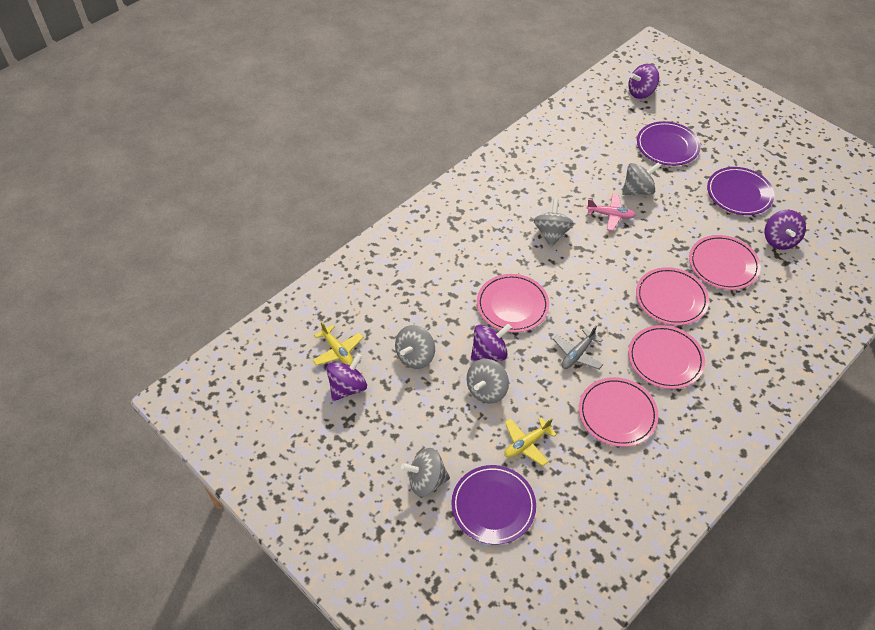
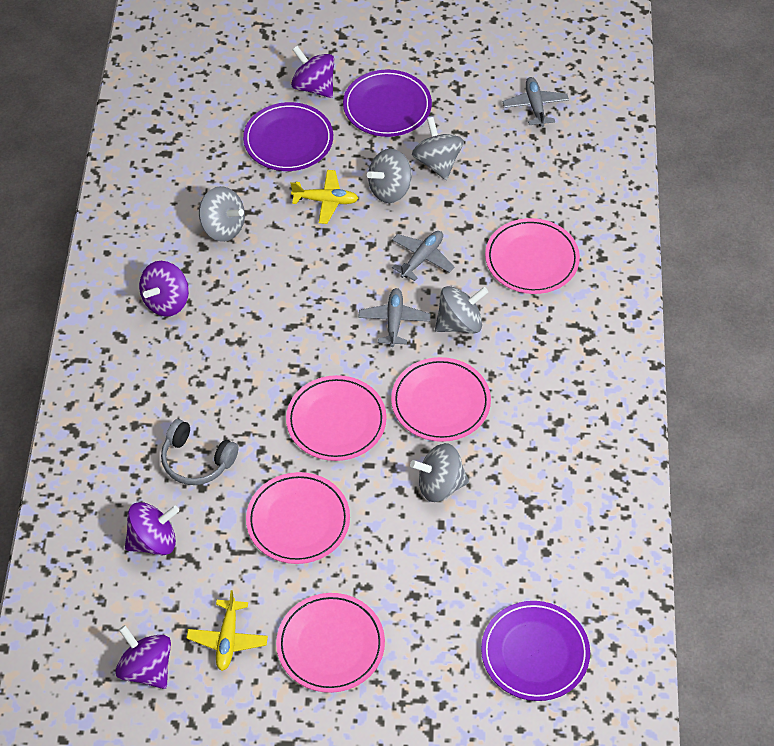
grey headphones: none = 0 -> [161,419,239,485] = 1
grey plane: [553,326,603,369] = 1 -> [358,288,431,347] [392,231,454,281] [502,77,569,127] = 3
pink plane: [587,194,636,231] = 1 -> none = 0

